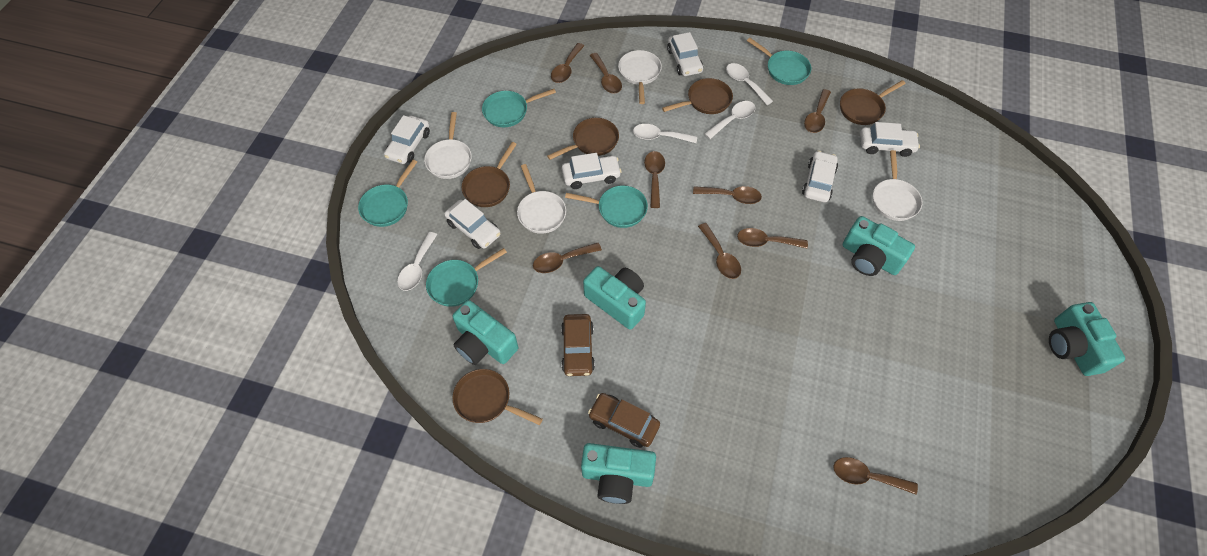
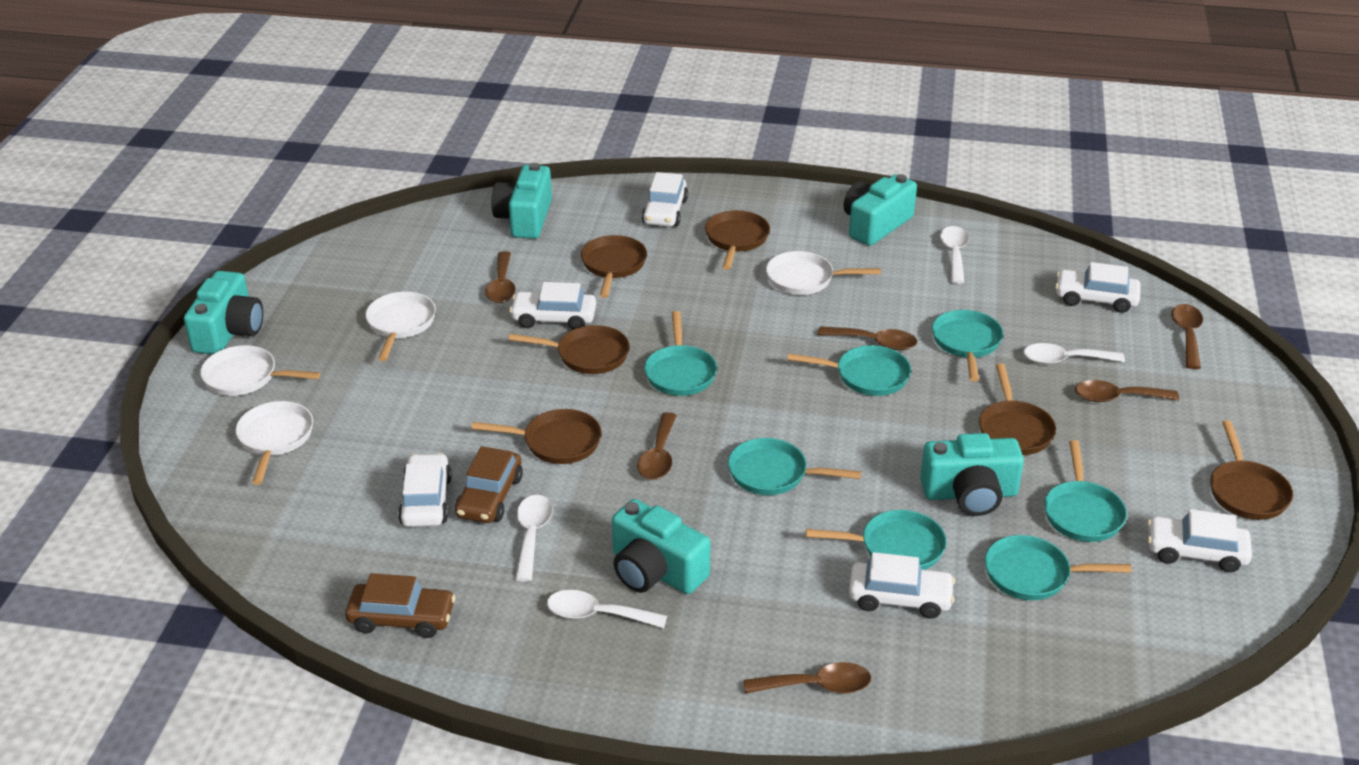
brown pan: [453,369,543,425] [462,142,517,207] [547,118,619,160] [662,78,733,114] [840,80,905,125] = 5 -> [471,409,601,464] [508,325,630,374] [581,235,647,298] [705,210,770,270] [979,364,1056,455] [1210,420,1293,520] = 6
brown spoon: [533,243,602,273] [551,43,584,83] [590,53,622,94] [644,151,665,208] [693,186,762,204] [698,223,741,279] [737,228,808,248] [804,89,831,133] [833,457,918,495] = 9 -> [485,251,516,303] [637,412,677,480] [744,662,871,694] [818,326,917,350] [1075,380,1179,402] [1171,304,1203,369] = 6
turquoise pan: [358,160,417,227] [426,248,507,307] [482,89,556,127] [565,186,648,228] [747,38,811,85] = 5 -> [644,311,717,396] [728,438,861,495] [787,345,911,396] [806,510,947,570] [932,310,1003,382] [985,535,1132,600] [1044,440,1127,542] = 7

